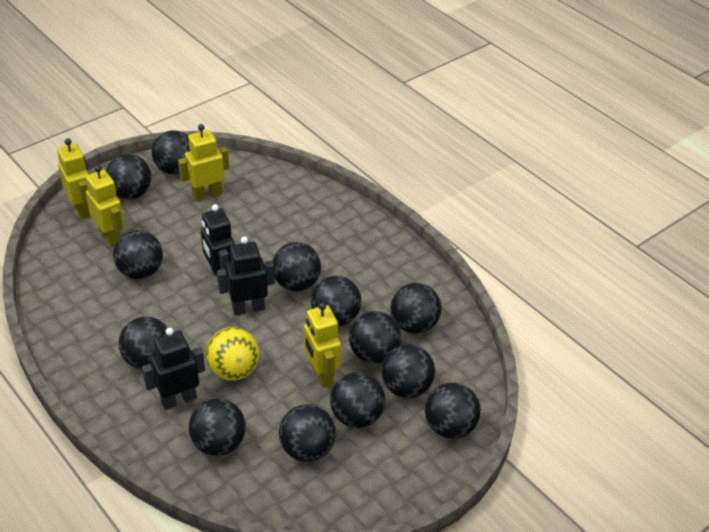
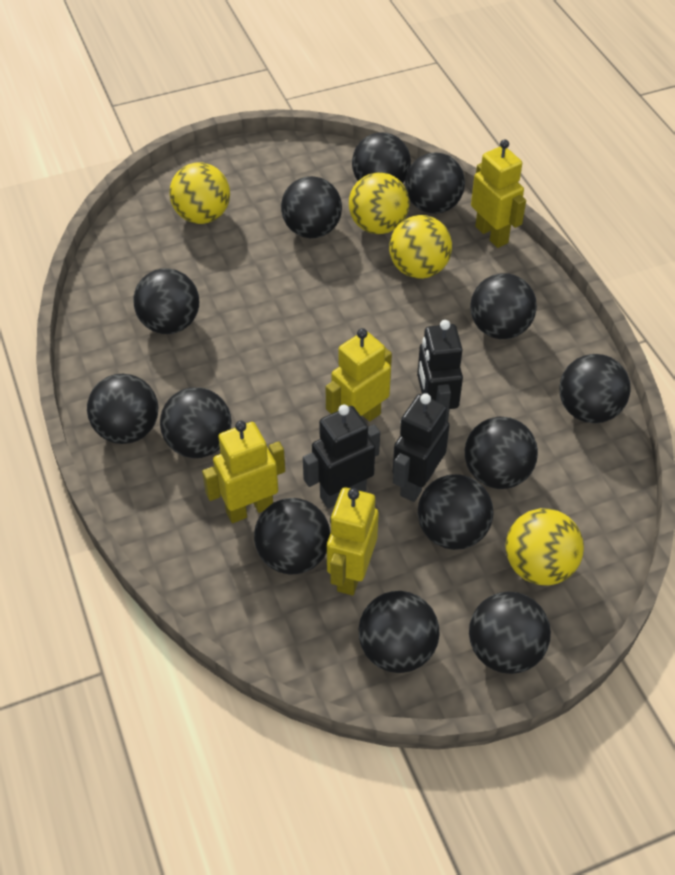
yellow ball: [206,327,259,381] = 1 -> [169,163,230,224] [349,172,410,234] [389,215,452,279] [506,508,584,585] = 4

